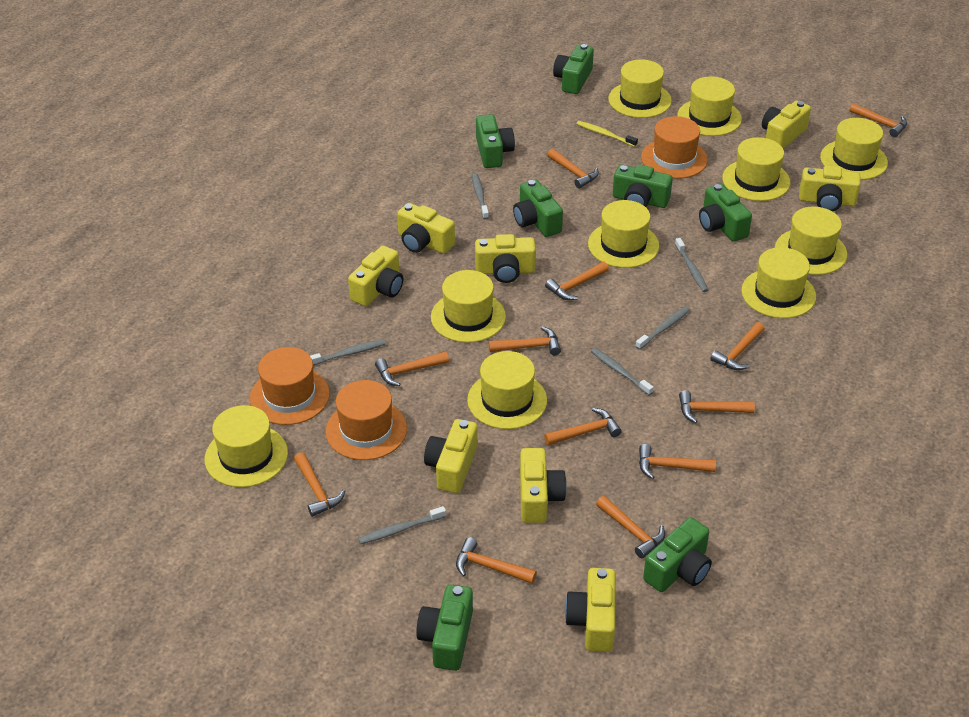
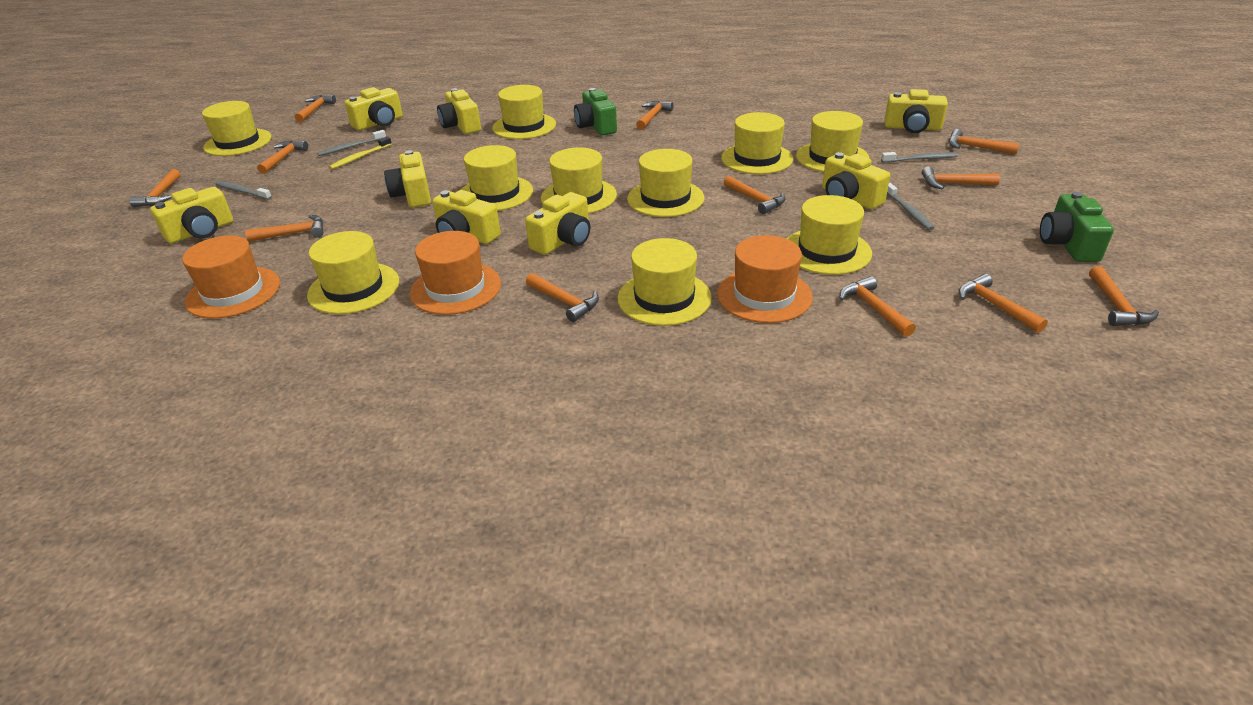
green camera: [416,585,473,671] [476,114,515,168] [513,180,563,237] [553,44,594,94] [613,164,673,208] [643,517,712,592] [699,184,752,242] = 7 -> [574,88,617,136] [1040,192,1114,262] = 2
grey toothbrush: [310,339,386,365] [358,506,446,544] [472,173,489,219] [591,348,654,395] [635,306,690,350] [675,238,708,292] = 6 -> [215,181,272,200] [317,130,386,156] [881,152,958,163] [887,183,934,230] = 4

